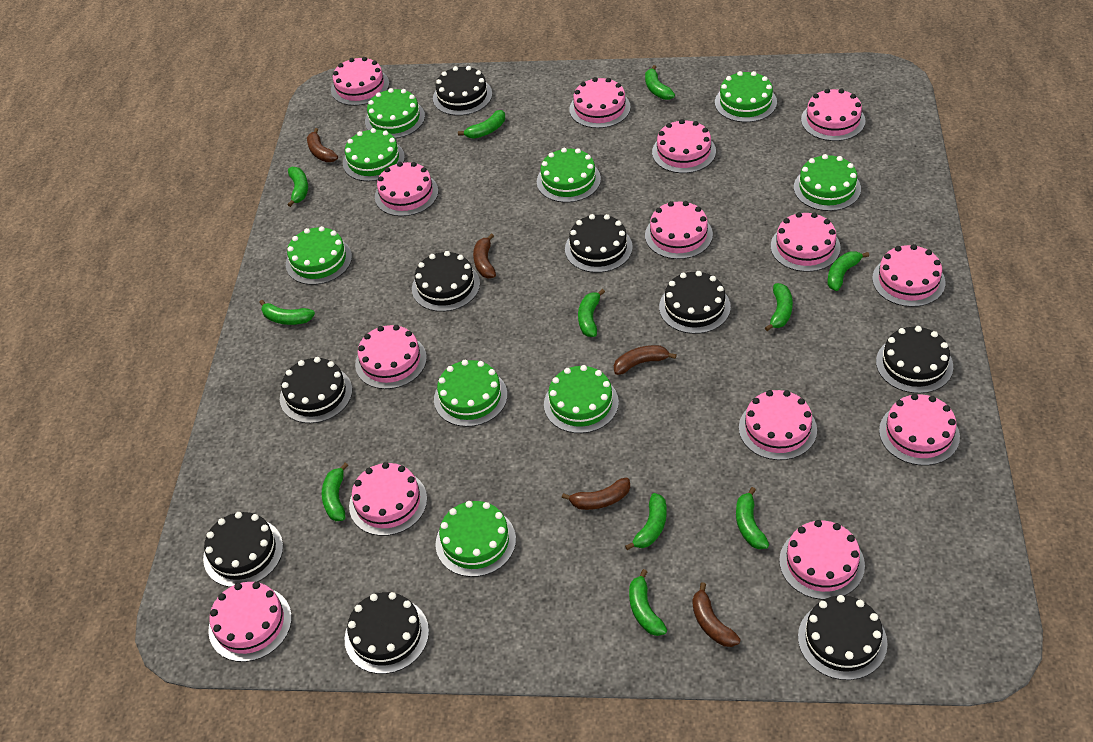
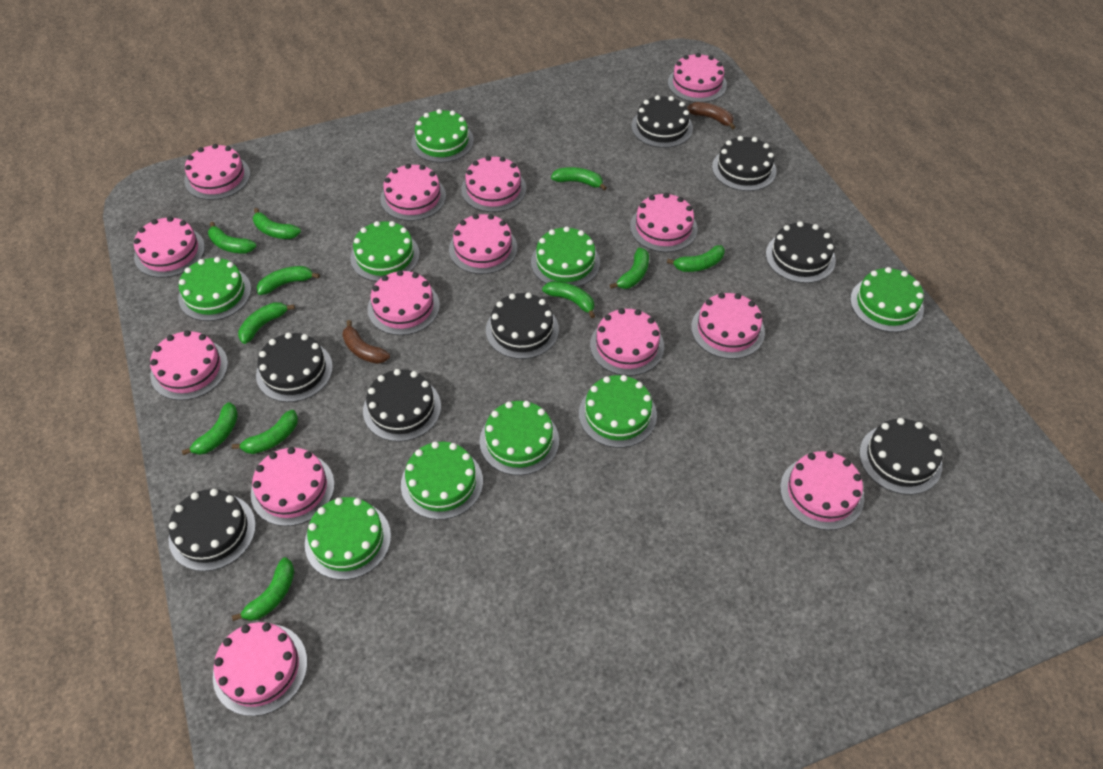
black cake: [203,512,283,587] [280,357,352,423] [344,592,429,674] [412,251,480,312] [433,66,492,116] [565,214,633,273] [659,271,731,334] [798,595,888,680] [876,326,953,394] = 9 -> [168,489,256,571] [256,332,333,402] [363,369,441,442] [486,293,559,359] [631,95,693,148] [712,136,777,191] [766,221,836,283] [859,418,942,495] = 8
brown banana: [307,128,338,162] [473,234,496,278] [562,477,630,510] [614,345,677,375] [693,582,741,647] = 5 -> [342,320,390,364] [687,102,735,130] = 2

